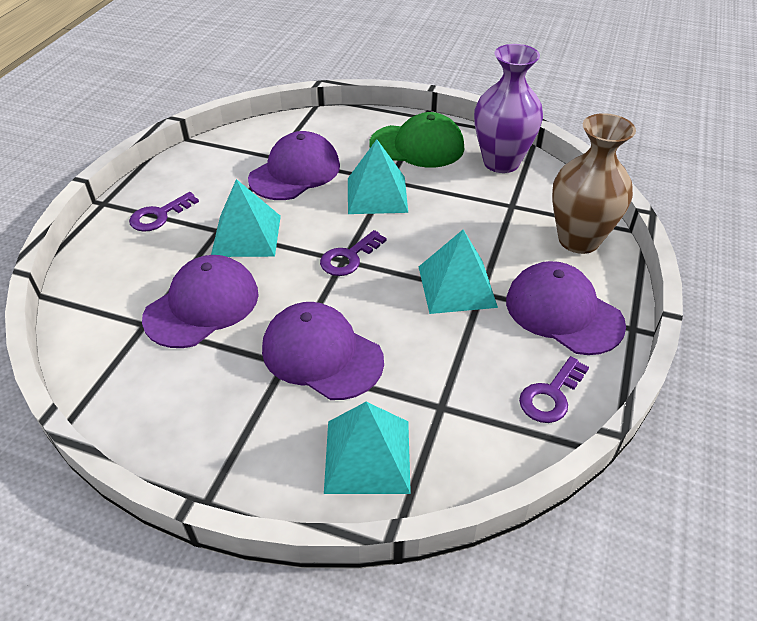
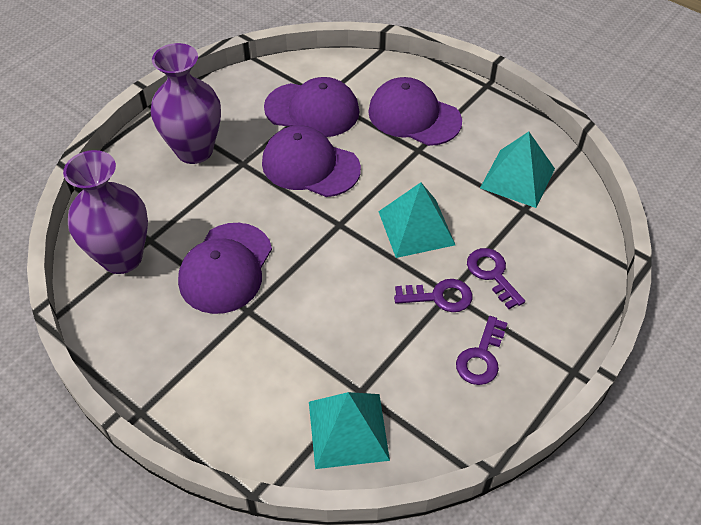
brown vase: [552,113,636,254] = 1 -> none = 0
green cap: [369,112,464,168] = 1 -> none = 0
purple vase: [474,44,543,173] = 1 -> [63,150,148,274] [151,43,221,164] = 2
turquoise pyramid: [211,179,281,257] [324,402,411,494] [348,139,408,214] [419,229,498,314] = 4 -> [309,392,390,469] [378,182,455,258] [480,132,555,208] = 3

